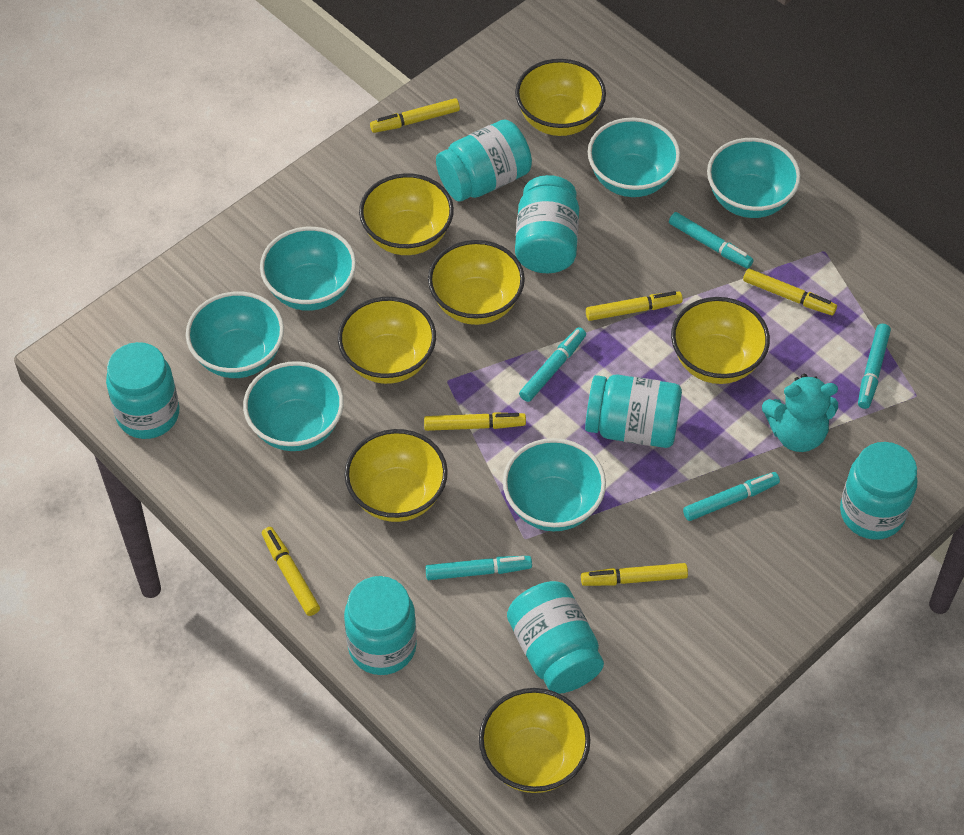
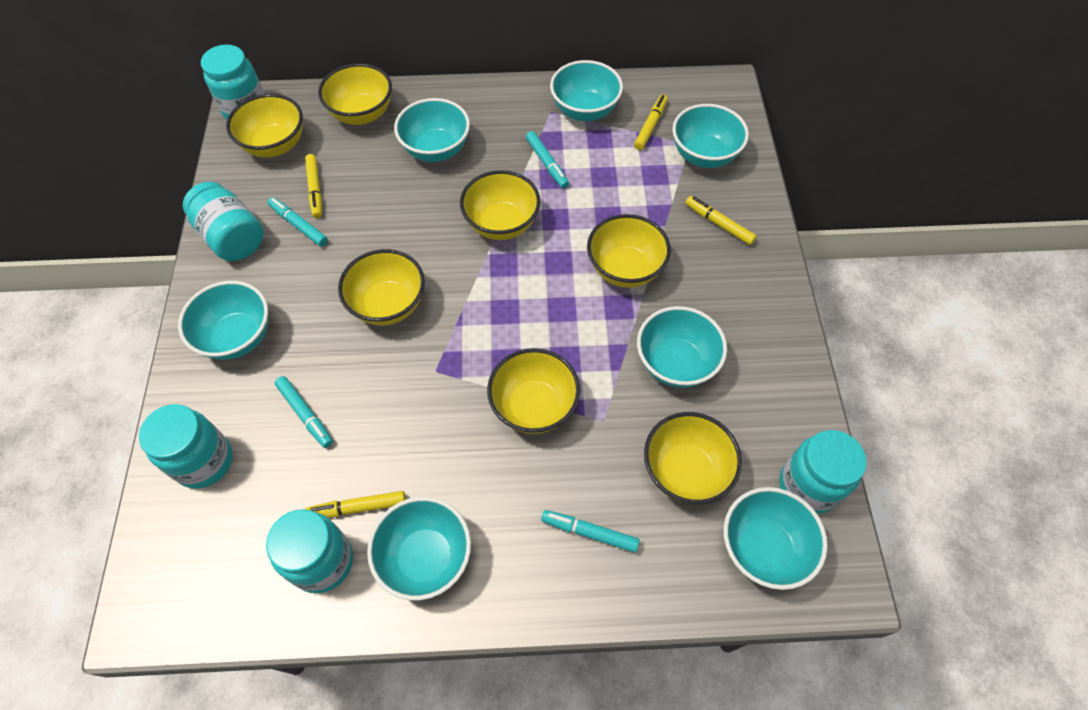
turquoise bowl: [186,292,284,378] [243,361,344,451] [260,227,356,311] [503,438,606,532] [588,118,680,197] [707,138,801,218] = 6 -> [178,281,268,360] [367,497,471,600] [394,98,470,162] [550,60,623,121] [637,306,727,388] [672,104,749,168] [724,487,828,590] = 7
turquoise jar: [106,342,180,439] [344,576,417,675] [436,120,532,202] [507,581,604,694] [515,175,579,273] [585,375,682,448] [840,442,917,540] = 7 -> [139,404,233,489] [183,182,264,261] [201,45,264,120] [266,509,353,593] [780,430,867,514] = 5
turquoise marker: [425,556,532,580] [519,327,586,402] [669,212,754,269] [683,472,780,521] [858,324,891,409] = 5 -> [268,197,328,247] [275,376,333,448] [526,131,569,188] [541,510,640,553] = 4
turquoise teddy bear: [762,374,838,452] = 1 -> none = 0
yellow marker: [262,527,320,616] [370,98,460,133] [424,412,526,431] [581,563,688,586] [586,291,683,321] [743,269,837,315] = 6 -> [305,154,322,218] [305,491,406,518] [634,95,668,150] [685,196,757,245] = 4

